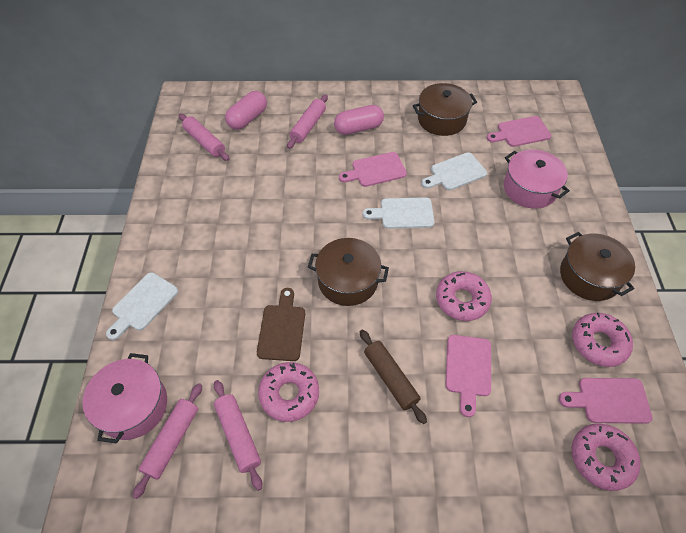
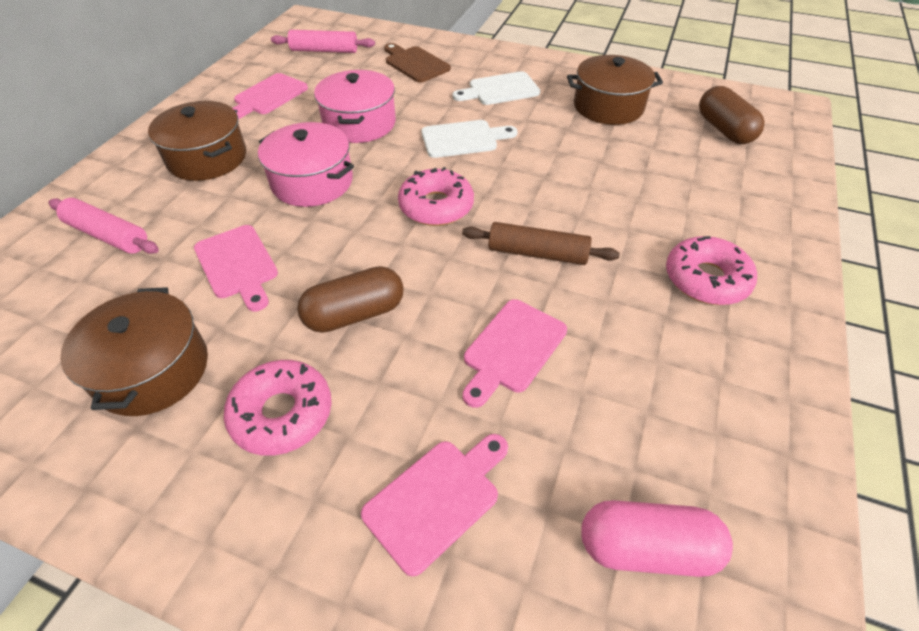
brown capsule: none = 0 -> [297,266,404,333] [699,86,765,144] = 2
pink capsule: [225,91,267,130] [334,105,384,135] = 2 -> [581,500,733,577] = 1
pink donut: [258,362,319,422] [436,271,492,321] [572,313,633,367] [572,423,641,491] = 4 -> [224,360,332,456] [398,167,474,226] [666,236,757,305] = 3
pink rolling pin: [133,383,202,499] [179,114,229,161] [214,380,262,491] [287,95,328,149] = 4 -> [49,198,159,254] [271,30,375,53] = 2
white cutting board: [106,272,178,340] [363,197,435,229] [421,152,487,190] = 3 -> [421,120,518,158] [452,71,540,105] = 2

